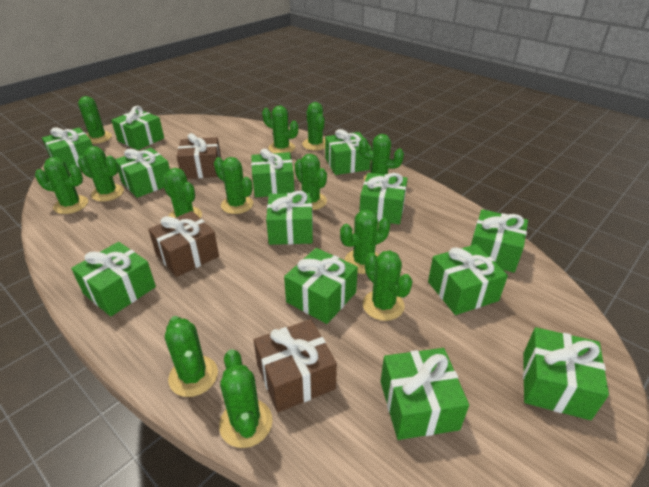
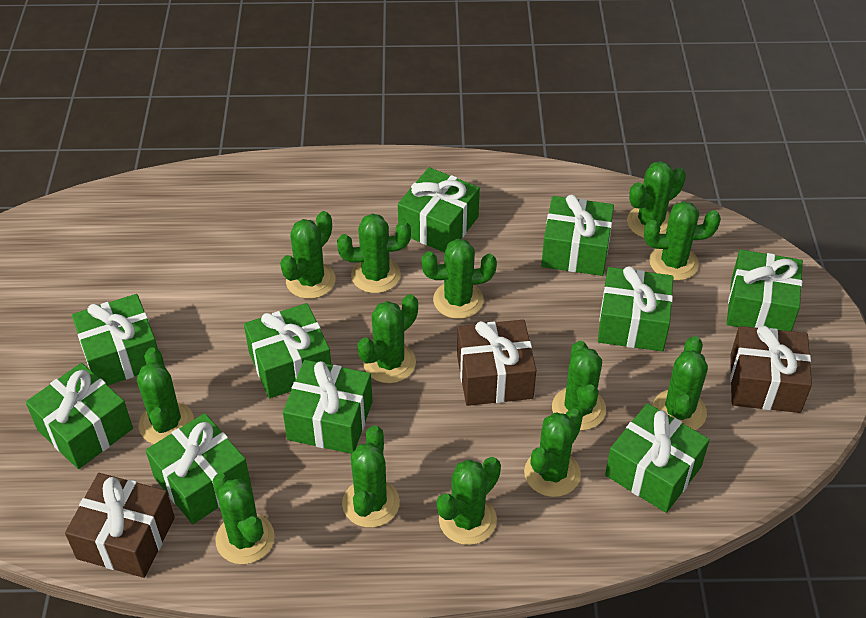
green gift: [42,127,93,171] [71,242,156,316] [111,106,164,150] [116,148,170,198] [251,149,295,197] [266,191,313,245] [284,248,358,324] [325,129,371,175] [359,173,408,224] [381,348,469,440] [428,244,508,315] [471,209,528,273] [523,327,609,420] = 13 -> [26,363,133,469] [72,294,158,386] [146,413,251,524] [244,303,331,398] [283,360,373,454] [398,167,480,253] [541,194,614,276] [598,266,673,352] [605,403,710,513] [727,249,803,331] = 10

